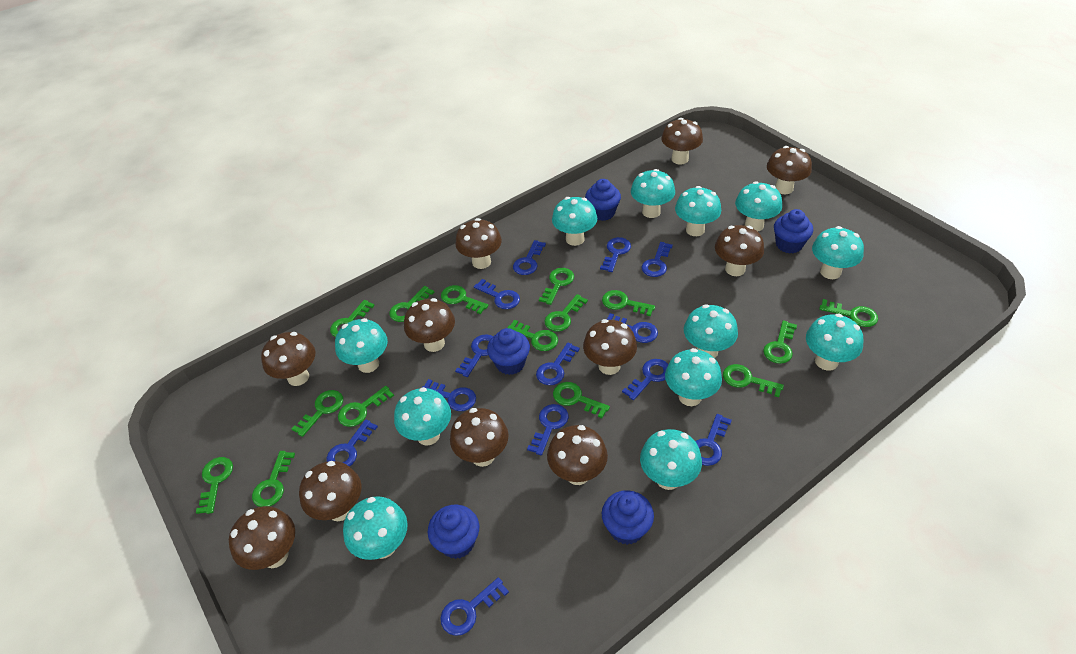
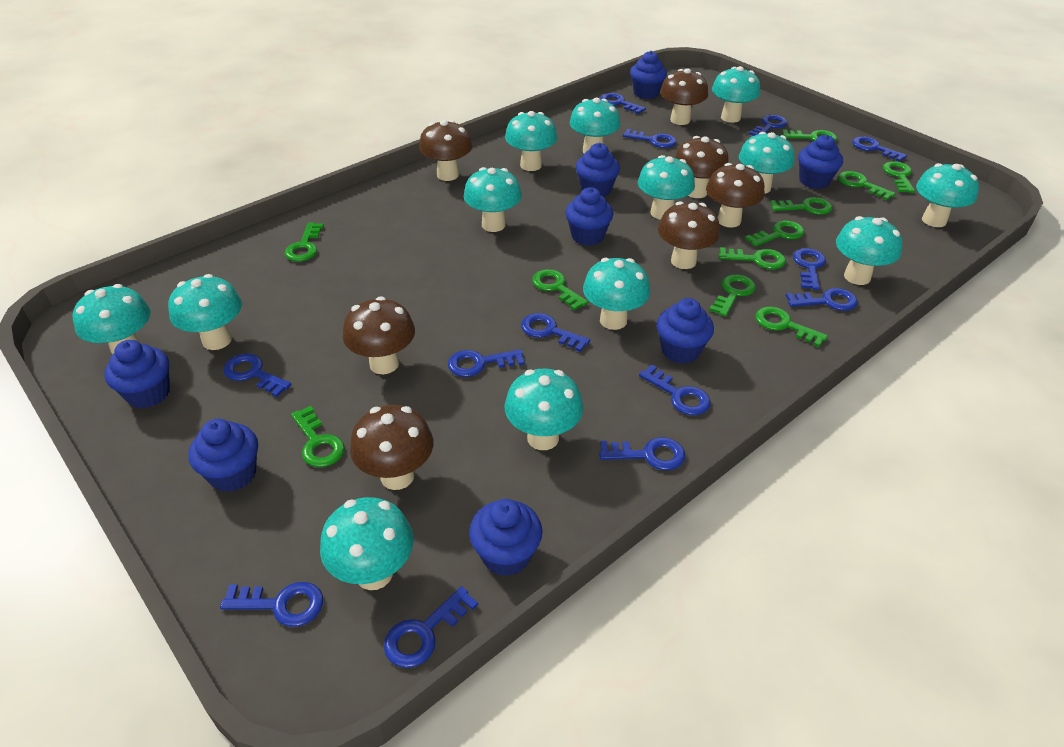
blue cupcake: [428,505,479,559] [487,328,530,375] [585,179,621,221] [602,490,654,545] [774,209,813,254] = 5 -> [104,340,170,408] [188,419,258,492] [469,499,543,576] [565,187,613,246] [576,143,620,197] [630,51,667,99] [656,298,714,364] [798,135,843,189] = 8
brown mushroom: [229,506,295,570] [261,332,316,386] [299,461,361,521] [404,298,455,352] [450,408,508,467] [455,218,502,269] [547,425,608,485] [583,319,637,375] [661,118,703,165] [715,225,764,276] [767,146,812,194] = 11 -> [343,296,415,374] [350,405,433,490] [419,120,472,181] [658,201,720,269] [660,68,708,125] [675,136,729,198] [706,163,764,228] = 7
green key: [196,457,233,514] [252,451,295,507] [292,390,343,437] [330,300,375,337] [338,386,394,427] [389,286,434,322] [441,285,488,314] [507,320,558,351] [539,268,574,305] [544,294,588,331] [553,382,610,418] [602,290,655,316] [723,364,784,397] [763,320,797,364] [819,299,878,327] = 15 -> [285,223,324,262] [291,406,345,467] [532,269,588,310] [709,274,756,316] [719,247,786,269] [745,220,804,247] [755,306,828,347] [770,197,832,215] [782,129,837,142] [838,171,896,200] [883,161,915,193] = 11
turquoise mushroom: [335,318,388,373] [343,496,408,560] [394,387,451,446] [552,197,597,246] [631,169,675,218] [640,429,702,490] [665,348,722,406] [675,186,721,236] [684,304,738,358] [735,181,782,232] [806,314,864,371] [812,226,864,279] = 12 -> [73,284,150,355] [168,274,242,350] [320,497,414,590] [464,167,522,232] [505,111,557,171] [505,369,583,450] [570,98,621,153] [583,258,650,330] [638,155,695,219] [712,66,760,123] [739,132,794,194] [836,216,902,285] [916,163,979,227] = 13

